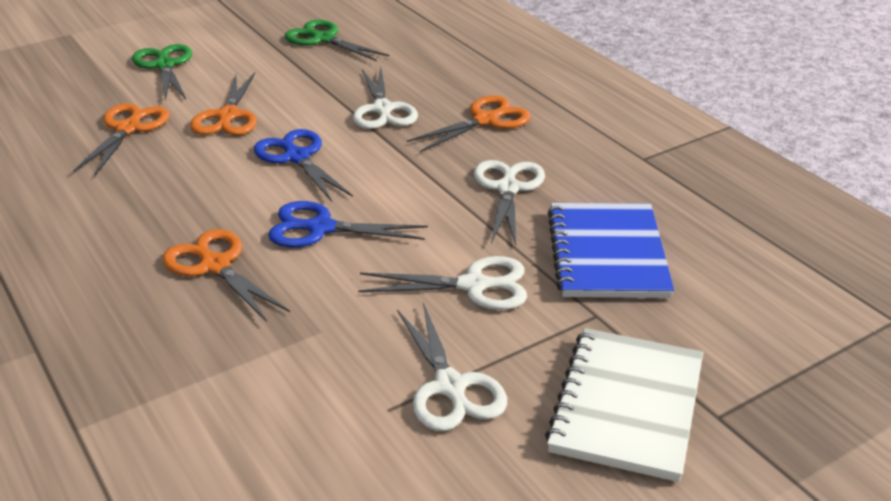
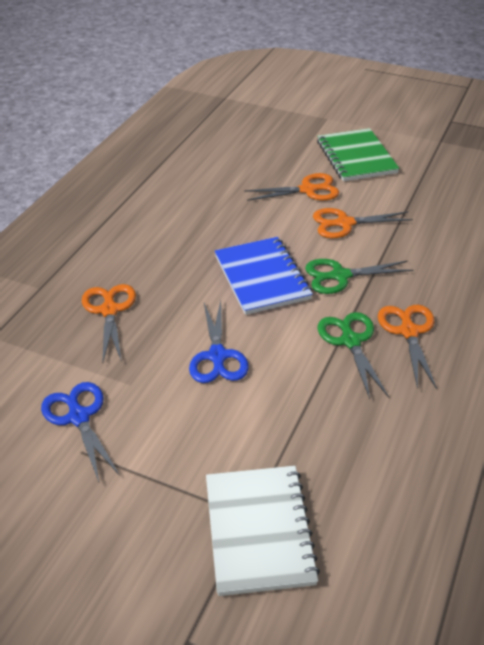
green notebook: none = 0 -> [317,128,399,181] = 1
white scissors: [353,67,418,129] [358,256,527,310] [397,303,507,431] [473,160,545,245] = 4 -> none = 0

